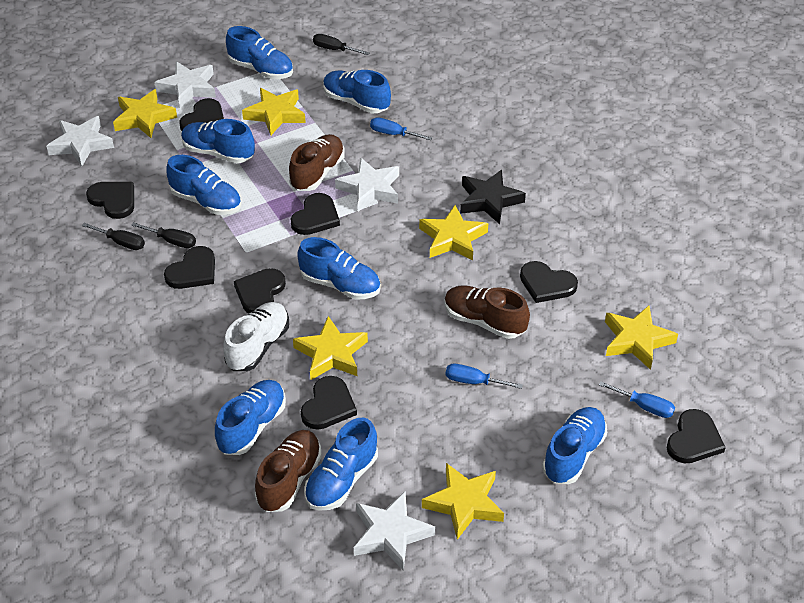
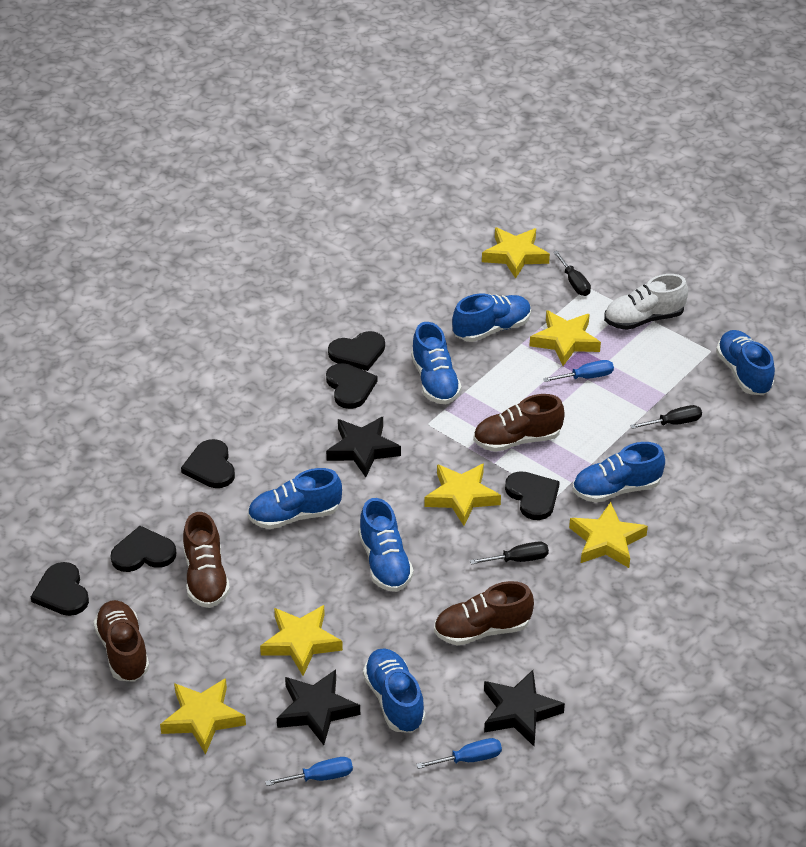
black heart: [86,182,134,219] [164,246,215,289] [179,98,224,131] [234,268,286,313] [291,193,340,235] [301,376,357,430] [520,261,578,303] [667,409,726,463] = 8 -> [31,562,89,616] [111,526,176,572] [181,439,235,488] [326,363,378,409] [328,331,385,371] [505,471,560,520] = 6
black star: [460,170,526,224] = 1 -> [277,669,360,745] [326,417,401,477] [484,670,565,746] = 3
blue shoe: [166,155,241,215] [181,119,255,163] [215,380,286,455] [226,26,293,79] [297,237,381,300] [304,418,378,511] [323,70,391,113] [542,407,607,484] = 8 -> [248,468,342,529] [359,498,414,592] [363,648,426,733] [411,322,462,404] [452,293,531,342] [573,442,665,503] [716,330,775,395] = 7
brown shoe: [255,430,322,512] [289,134,345,191] [444,285,530,339] = 3 -> [94,600,150,682] [183,512,230,608] [434,581,534,646] [473,394,565,452] = 4
white star: [46,116,114,166] [154,61,216,108] [335,158,399,211] [354,491,435,571] = 4 -> none = 0

